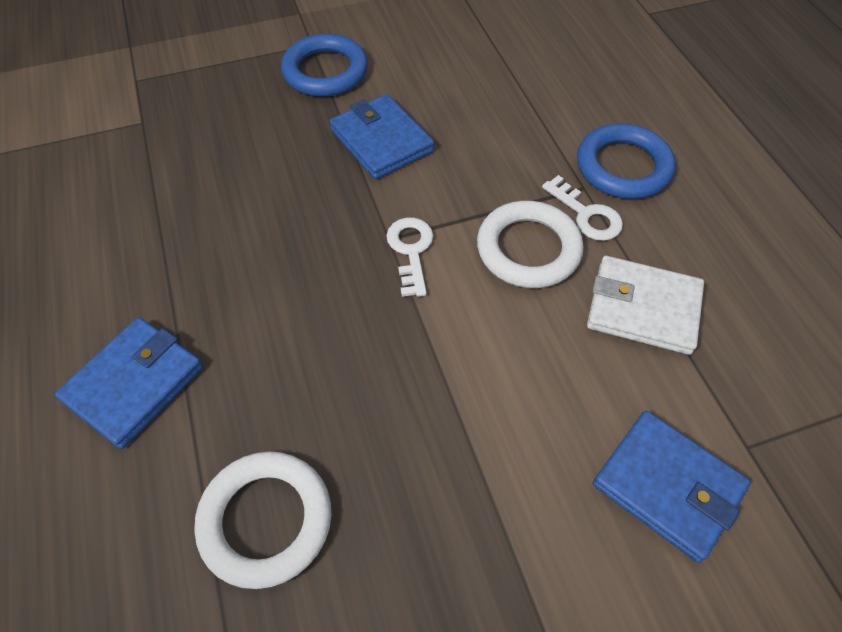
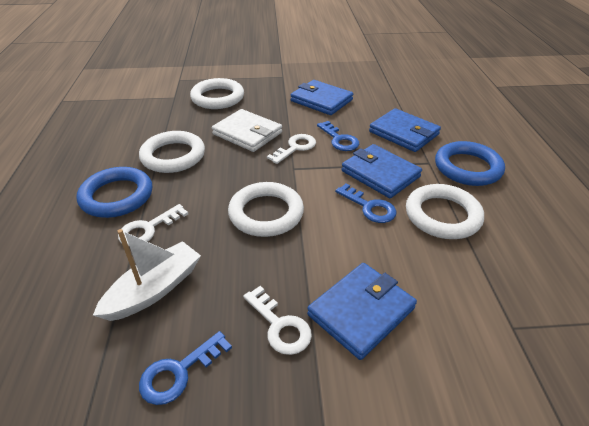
blue key: none = 0 -> [139,331,232,405] [317,121,359,151] [335,183,396,223] = 3
blue wallet: [55,317,203,449] [330,94,434,179] [593,411,751,563] = 3 -> [291,80,353,115] [307,263,417,360] [342,144,422,198] [369,108,441,152] = 4
white boat: none = 0 -> [93,229,201,321] = 1
white key: [386,217,433,297] [542,175,623,241] = 2 -> [118,204,188,246] [243,286,312,355] [267,134,316,164] = 3
white ring: [194,452,331,589] [477,201,584,288] = 2 -> [139,131,205,173] [190,78,244,109] [228,182,304,237] [406,184,484,239] = 4

